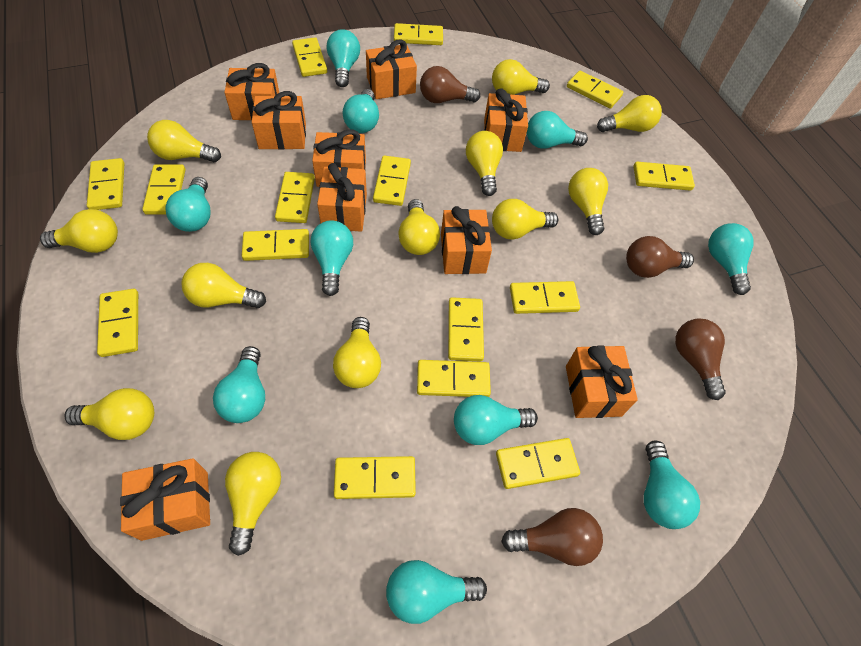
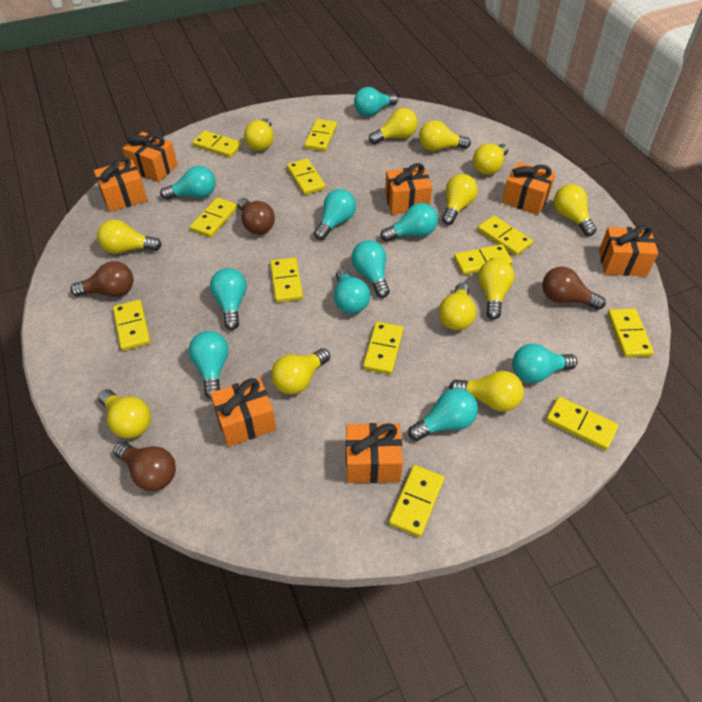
orange gift: [120,458,210,541] [224,63,279,120] [252,91,306,150] [312,129,366,187] [317,163,367,232] [366,39,417,99] [441,206,492,274] [484,89,528,152] [566,345,638,418] = 9 -> [94,157,148,212] [122,132,178,182] [210,377,276,447] [346,423,403,483] [385,163,432,215] [502,162,556,215] [599,225,658,276] = 7
yellow domino: [87,158,124,210] [97,289,138,357] [142,164,185,215] [242,229,309,261] [275,172,315,223] [292,37,327,77] [334,456,416,499] [373,155,411,206] [394,23,443,45] [417,360,491,397] [448,297,484,362] [496,438,580,489] [510,281,580,314] [567,70,623,109] [633,162,695,191] = 15 -> [113,300,151,351] [190,197,238,238] [192,130,242,158] [270,257,303,303] [287,158,326,195] [304,119,337,151] [363,321,404,375] [389,465,444,537] [454,244,513,275] [477,215,533,256] [546,396,619,450] [607,308,654,357] = 12

